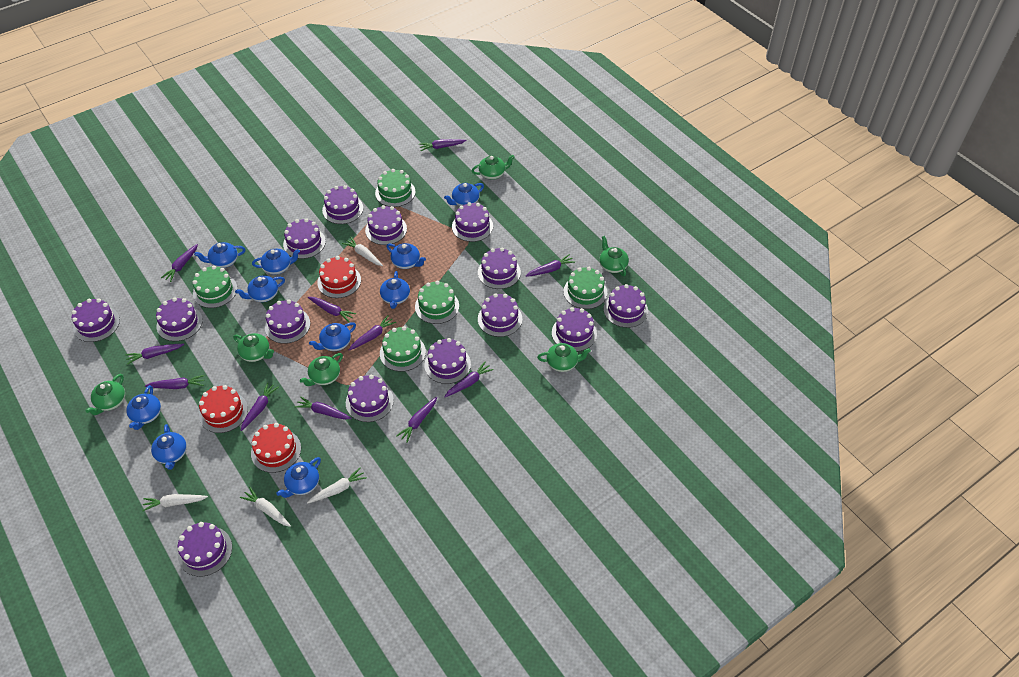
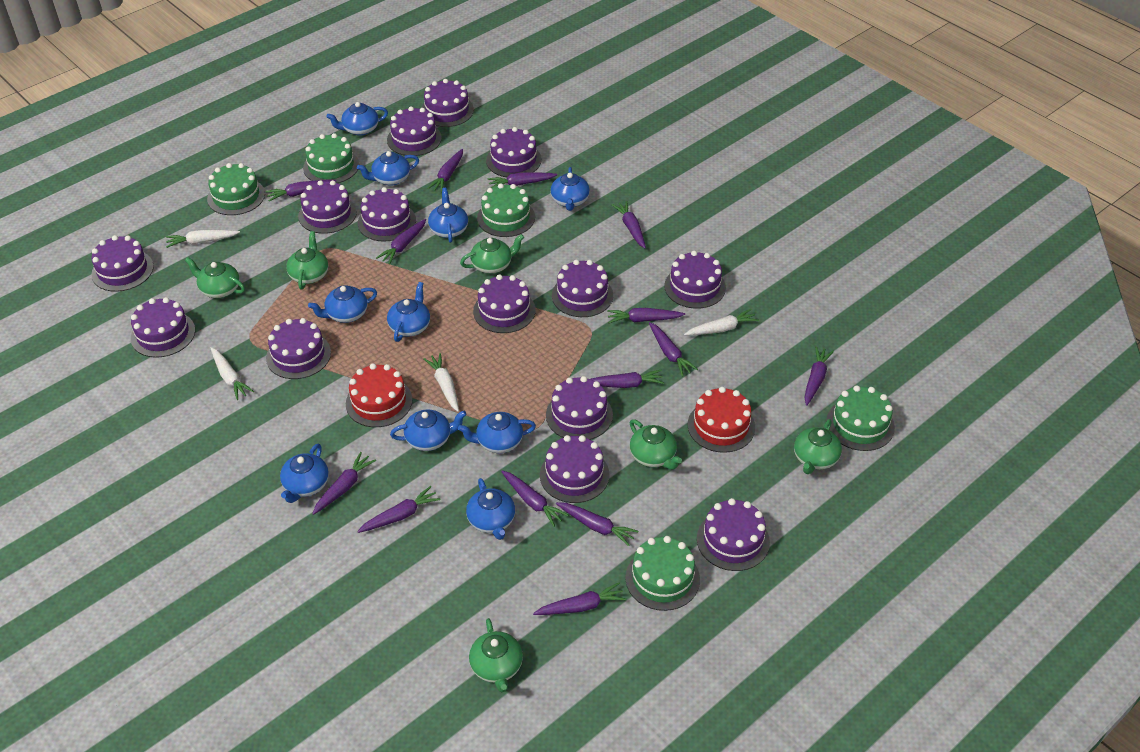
purple carrot: [125,344,184,365] [145,375,205,389] [161,244,198,282] [241,382,279,431] [295,396,351,420] [308,297,356,322] [349,316,396,351] [396,397,437,443] [419,139,467,151] [444,362,494,397] [526,254,575,277] = 11 -> [265,180,336,202] [312,452,376,515] [357,486,441,533] [376,219,426,264] [427,149,463,192] [487,172,557,188] [501,470,568,527] [533,582,626,615] [556,502,638,546] [591,370,664,388] [607,308,685,323] [612,201,646,248] [649,322,698,376] [804,346,834,406] = 14
red cake: [199,385,248,433] [251,423,301,473] [317,256,361,298] = 3 -> [346,363,412,427] [688,387,755,453] = 2

